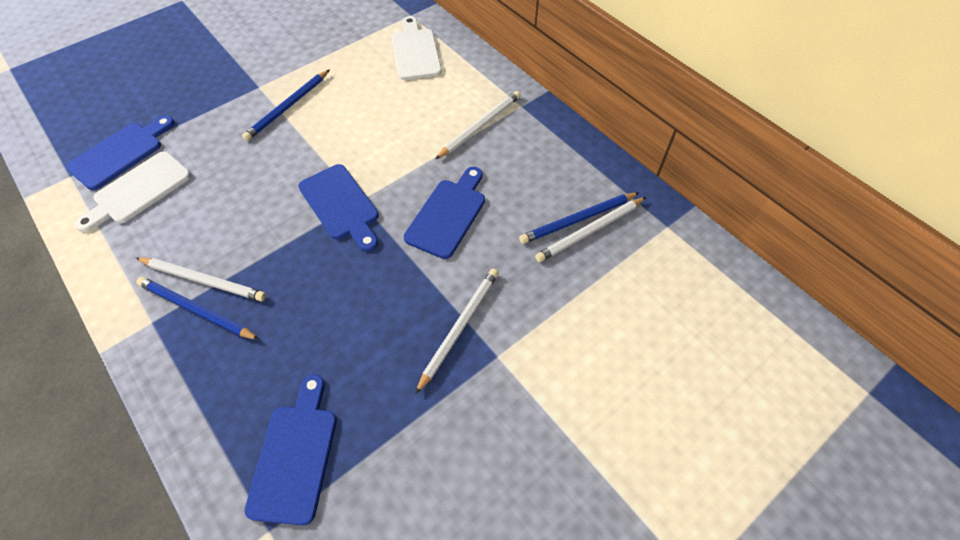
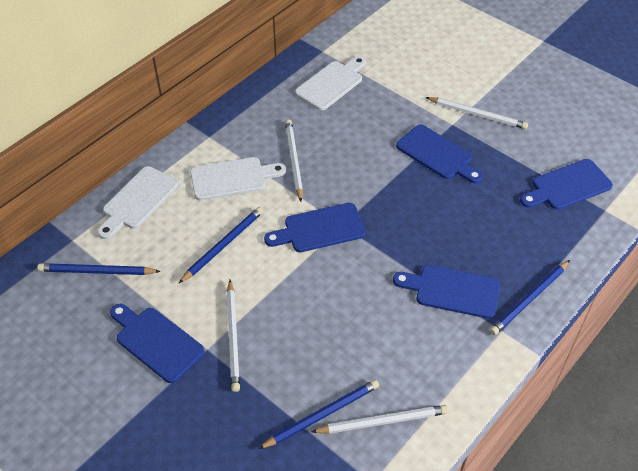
blue cutting board: [66,116,174,190] [244,374,337,526] [298,164,379,252] [404,167,485,259] = 4 -> [110,304,205,383] [264,203,366,252] [393,265,500,319] [396,124,483,184] [520,159,613,210] = 5
blue pencil: [136,277,259,340] [242,69,330,141] [519,192,639,244] = 3 -> [37,263,161,275] [178,207,263,284] [258,379,379,449] [490,260,570,335] = 4
white cutting board: [75,152,191,232] [392,16,442,80] = 2 -> [98,166,178,239] [190,157,286,200] [295,56,366,110] = 3

